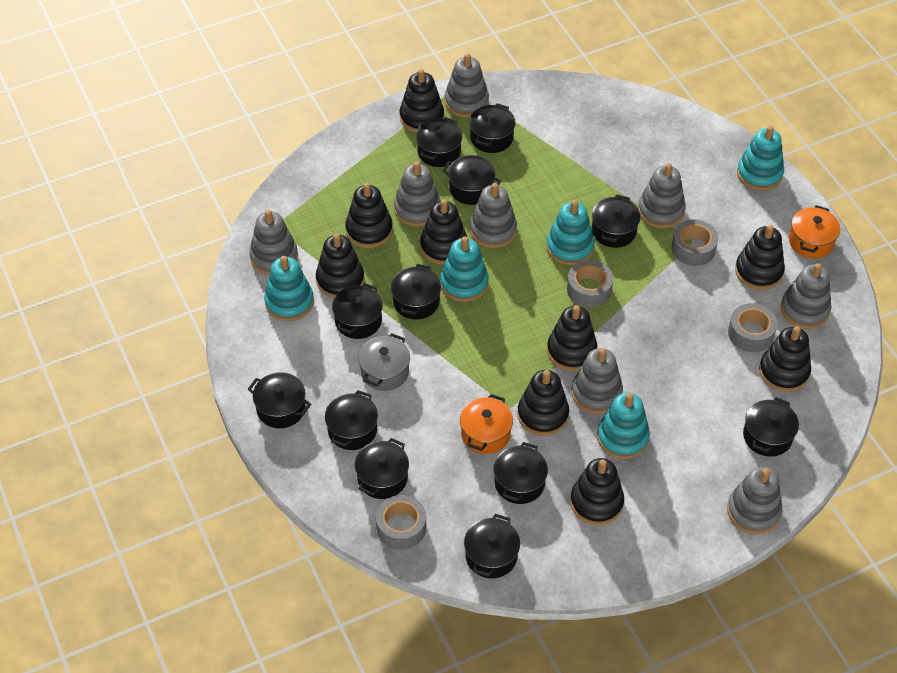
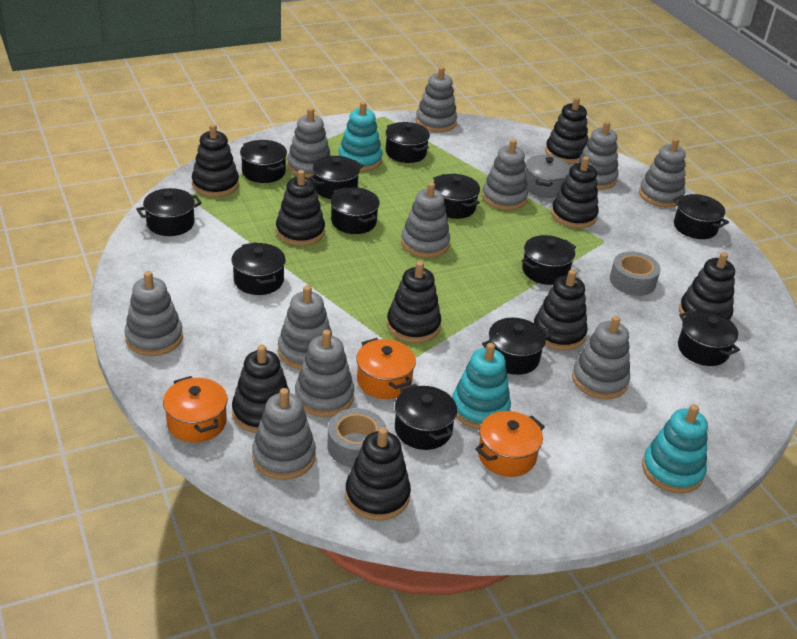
grey stacking toy: [249,210,298,275] [394,161,441,227] [445,53,489,118] [470,183,517,248] [571,348,623,414] [638,163,686,228] [727,467,782,534] [780,263,831,329] = 8 -> [124,271,183,356] [252,388,316,480] [278,285,332,370] [287,108,331,178] [295,330,354,417] [401,182,450,258] [416,67,457,132] [482,139,528,210] [572,316,630,399] [577,121,619,190] [639,138,686,207] = 11
grey tape: [376,495,426,550] [567,260,613,308] [672,219,718,266] [728,303,777,352] = 4 -> [327,408,386,467] [610,251,661,296] = 2
orange pot: [460,394,513,454] [789,205,840,259] = 2 -> [163,376,228,443] [356,338,416,399] [475,411,545,477] = 3
turquoise stacking toy: [264,256,314,321] [440,237,489,302] [547,200,595,265] [597,392,650,459] [737,126,784,191] = 5 -> [339,101,382,171] [452,343,511,429] [642,404,708,493] = 3

